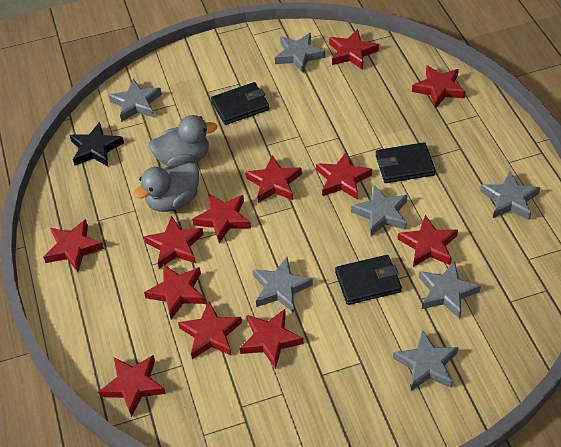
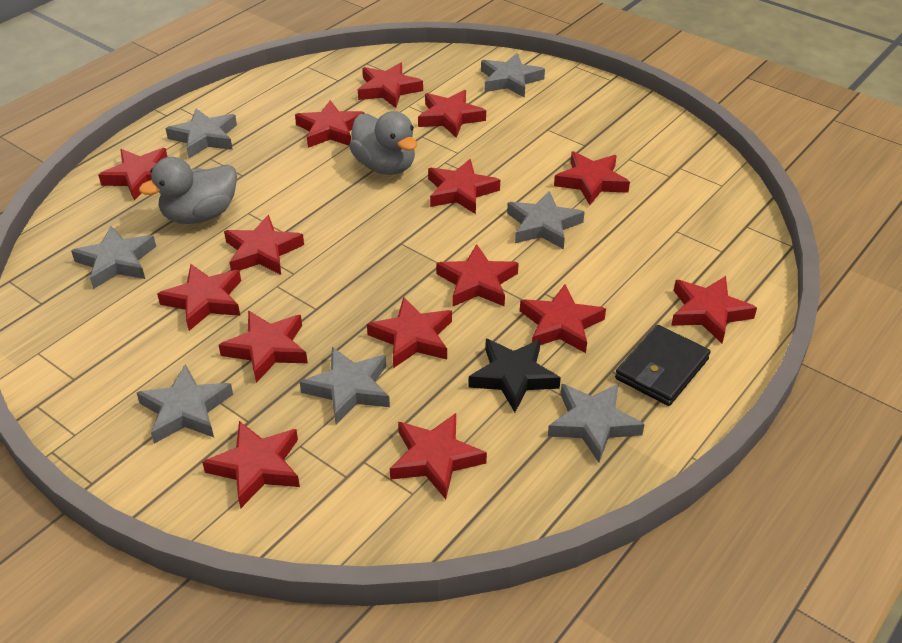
black wallet: [211,82,269,125] [335,255,402,305] [376,142,436,183] = 3 -> [615,325,710,406] = 1
red star: [43,219,104,272] [98,355,166,417] [144,216,204,269] [144,264,206,319] [178,301,242,359] [192,193,251,243] [240,309,304,369] [245,155,302,203] [316,151,372,200] [329,29,379,70] [398,215,458,267] [412,65,466,108] = 12 -> [98,148,168,201] [157,264,241,331] [202,421,300,508] [219,311,308,383] [224,215,304,275] [295,100,365,148] [358,63,423,108] [367,297,452,368] [390,413,487,499] [418,90,486,138] [428,159,500,214] [436,244,519,307] [520,285,606,353] [554,151,630,205] [671,276,757,343] = 15

